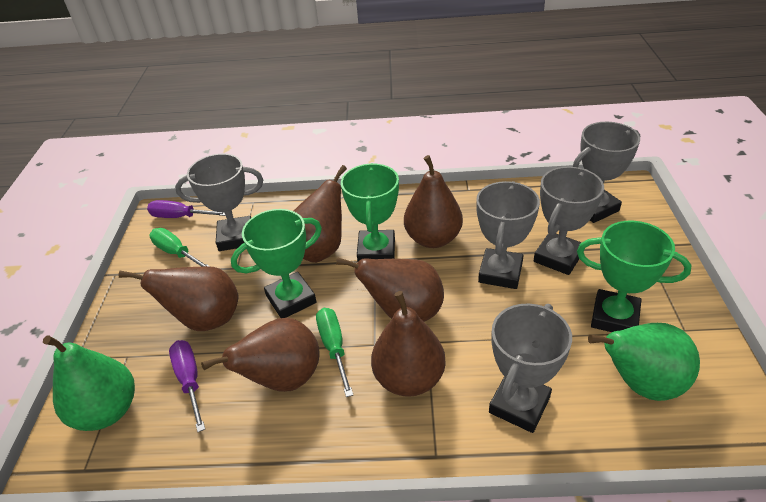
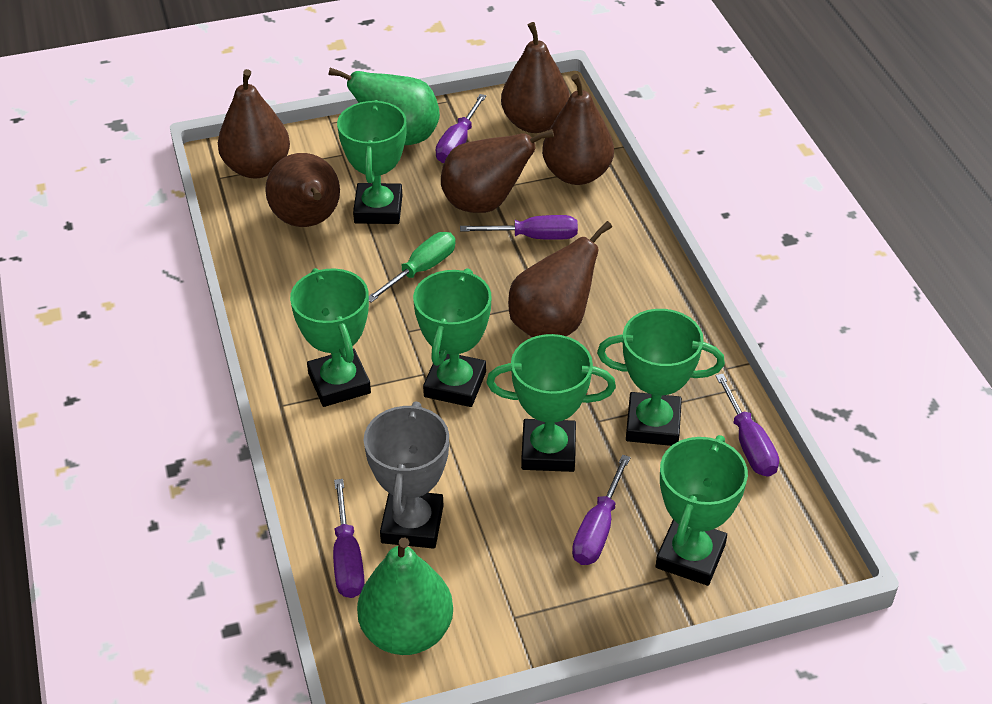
green screwdriver: [149,228,210,267] [316,308,353,397] = 2 -> [369,232,456,303] = 1
green trophy: [231,209,322,318] [341,163,399,261] [577,220,691,332] = 3 -> [290,268,371,407] [337,100,406,224] [413,268,492,407] [486,334,616,472] [597,309,725,446] [656,435,748,586] = 6
grey trophy: [175,154,263,251] [476,181,540,289] [489,304,572,433] [534,167,604,275] [572,122,640,223] = 5 -> [364,402,449,549] = 1
purple screwdriver: [147,200,226,218] [169,340,205,432] = 2 -> [333,479,365,598] [436,94,486,163] [460,215,578,240] [572,455,631,565] [715,374,779,477] = 5

